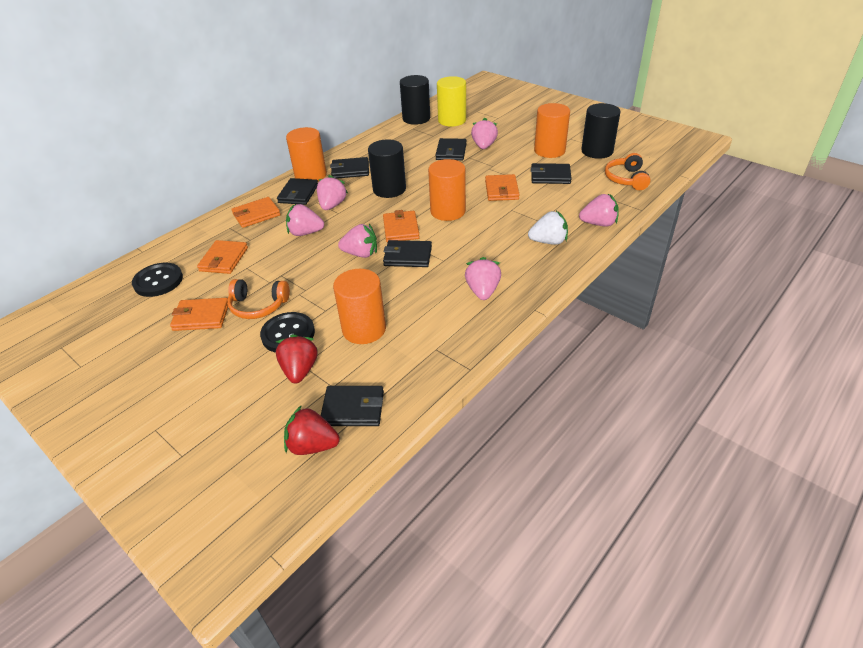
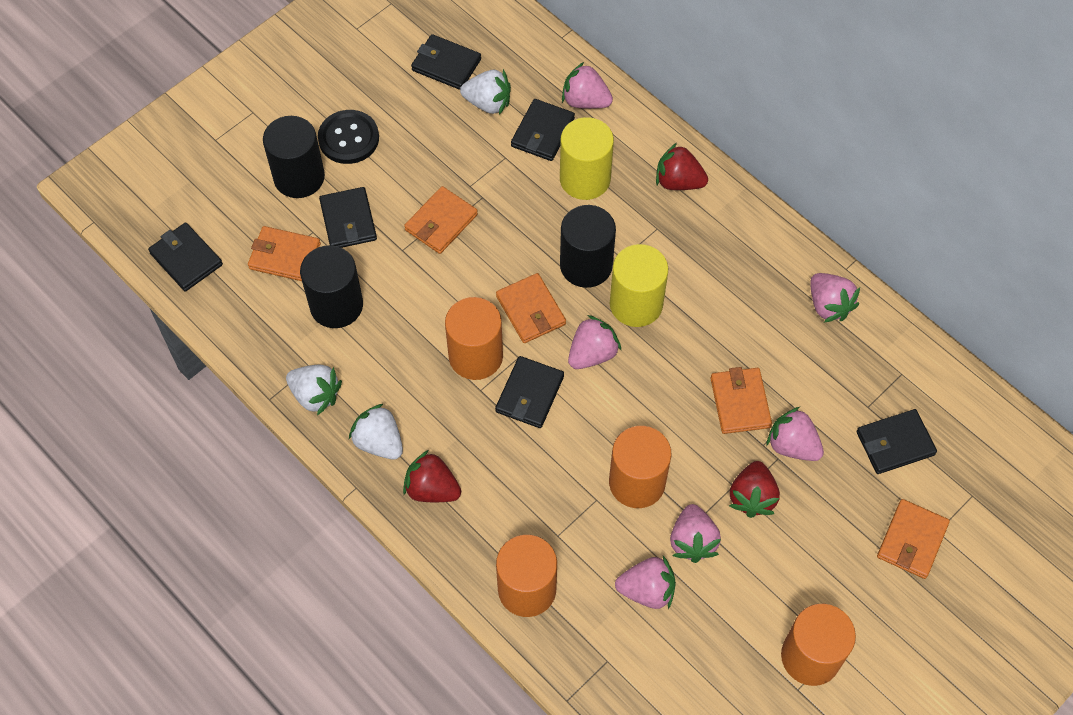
black button: [132,263,183,297] [260,312,315,353] = 2 -> [318,110,379,164] = 1
orange headphones: [227,279,290,319] [605,153,651,190] = 2 -> none = 0
red strawberry: [276,334,318,383] [284,405,340,455] = 2 -> [403,450,461,502] [656,143,708,190] [729,461,780,518] = 3
white strawberry: [528,211,568,245] = 1 -> [286,365,342,416] [349,404,403,460] [460,69,511,115] = 3
yellow cylinder: [437,76,466,127] = 1 -> [560,117,614,200] [610,244,668,327] = 2

